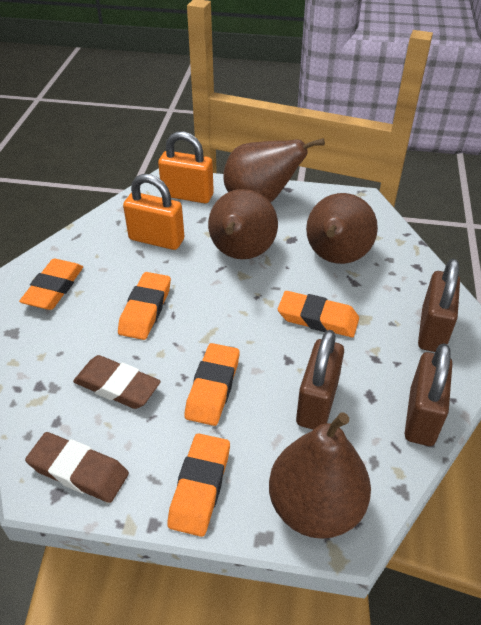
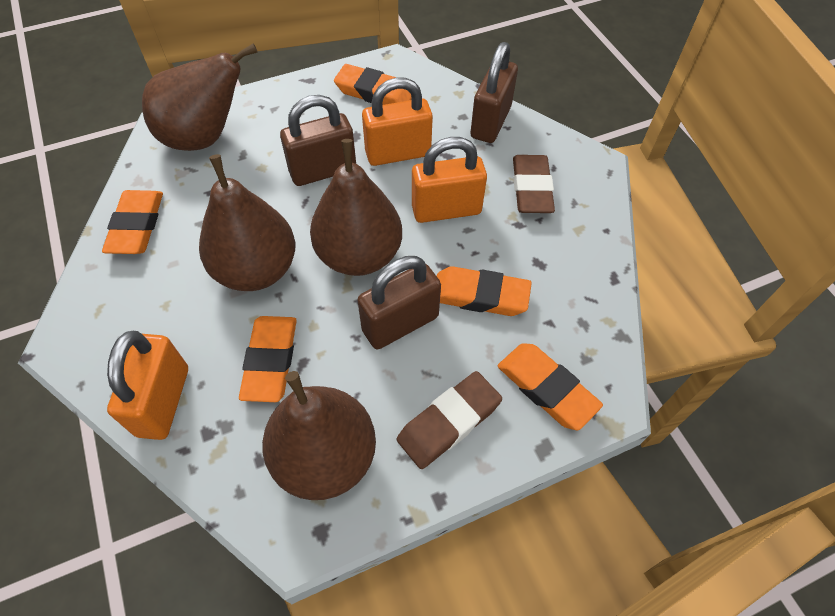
orange padlock: [123,174,184,250] [158,131,214,203] = 2 -> [107,331,188,440] [362,78,433,166] [412,137,487,223] = 3

